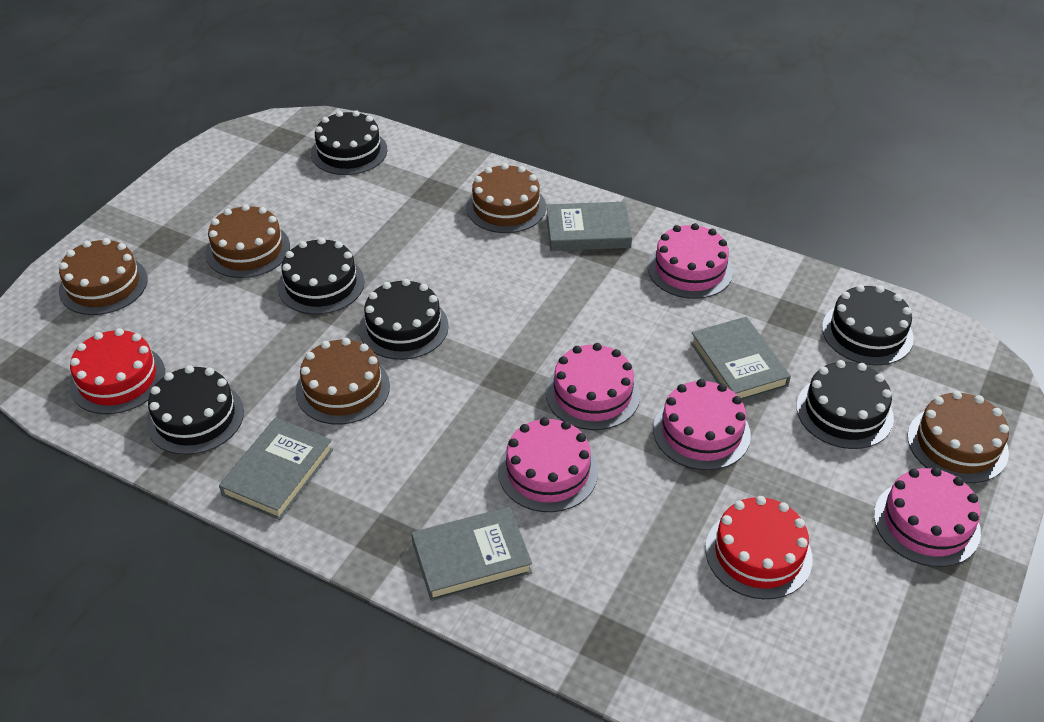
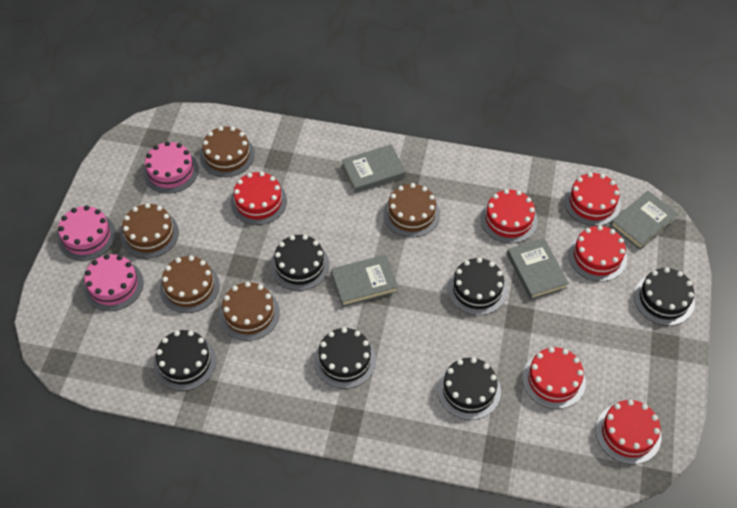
pink cake: [498,417,598,512] [546,343,640,430] [648,223,733,299] [653,379,751,470] [874,467,981,567] = 5 -> [57,205,116,261] [83,254,143,311] [143,141,199,194] = 3
red cake: [69,328,165,414] [705,496,813,599] = 2 -> [231,172,287,225] [480,189,538,243] [522,347,586,409] [564,173,621,226] [568,225,627,282] [596,399,661,464] = 6

